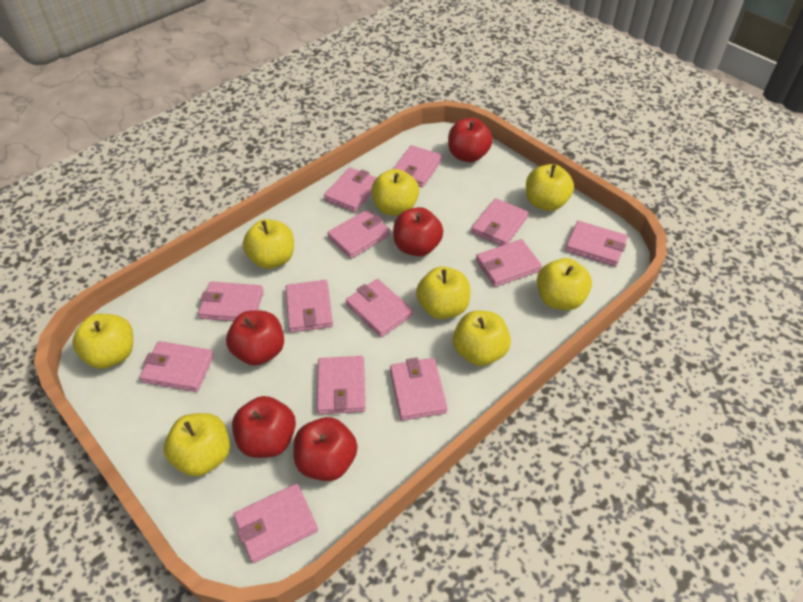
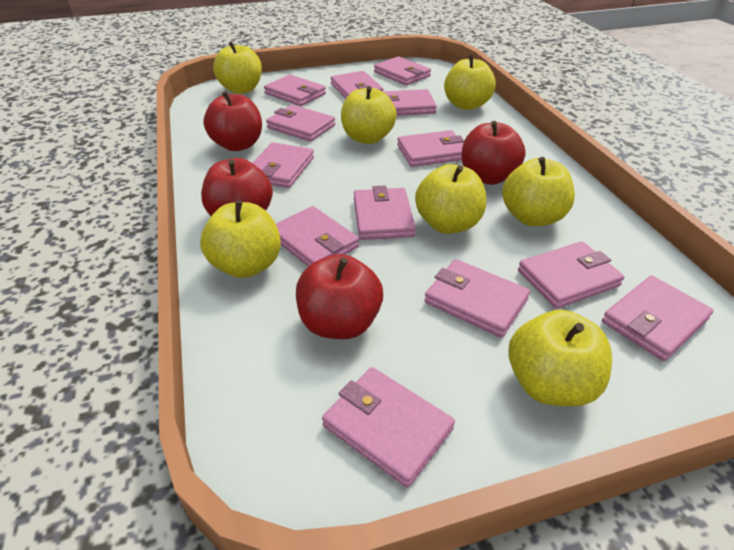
red apple: [226,310,284,366] [232,396,296,458] [293,417,357,481] [393,207,443,257] [448,118,493,162] = 5 -> [201,158,273,216] [203,91,262,151] [296,254,383,339] [462,121,526,185] = 4
yellow apple: [72,314,133,369] [164,413,230,477] [243,219,294,269] [371,169,419,216] [416,266,470,319] [453,311,511,366] [526,164,574,211] [537,258,592,310] = 8 -> [200,201,281,278] [213,41,262,94] [341,86,397,144] [415,164,486,234] [444,55,496,110] [502,157,575,226] [508,310,612,407] = 7

